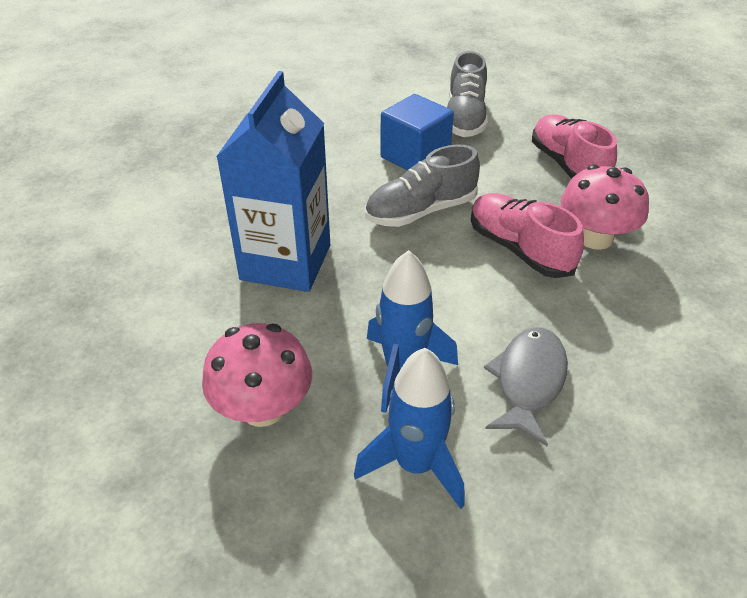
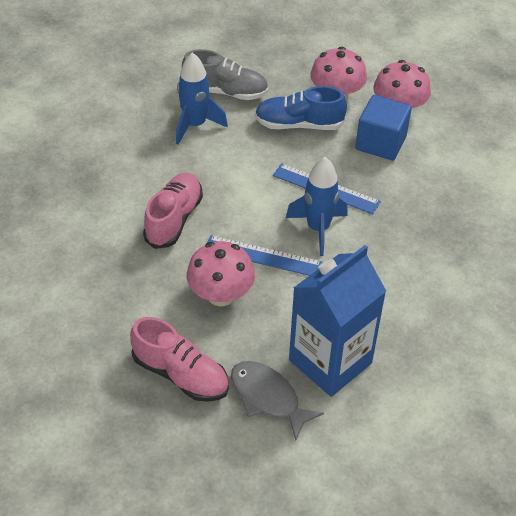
blue ruler: none = 0 -> [207,235,323,276] [273,163,381,214] = 2
blue shoe: none = 0 -> [255,86,347,130] = 1
grey shoe: [365,144,480,227] [447,51,488,137] = 2 -> [182,49,268,100] = 1
pink mushroom: [202,323,312,427] [561,164,649,250] = 2 -> [187,241,255,306] [311,47,367,101] [374,60,431,108] = 3

